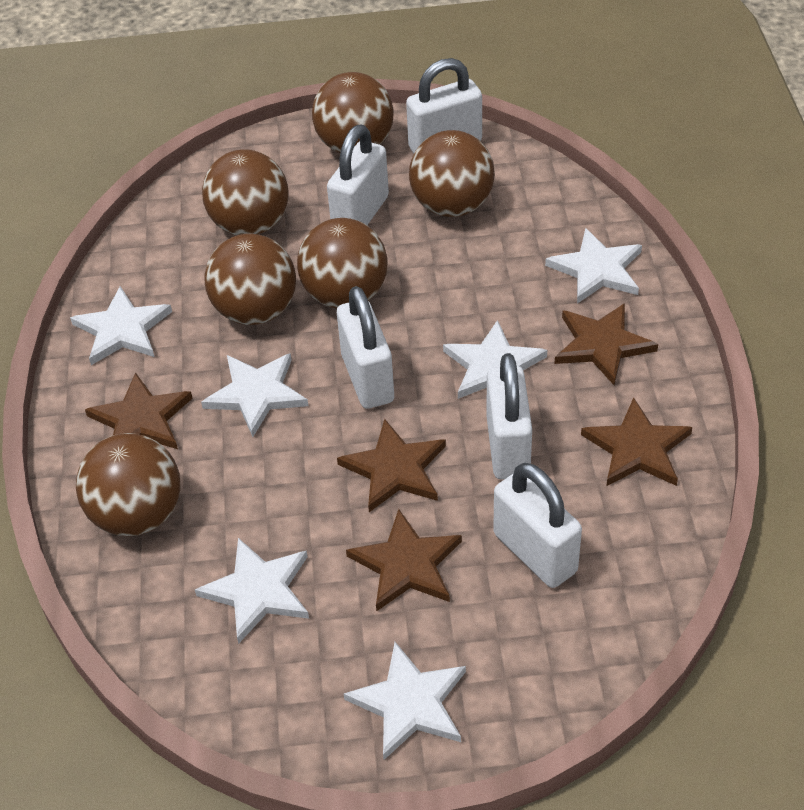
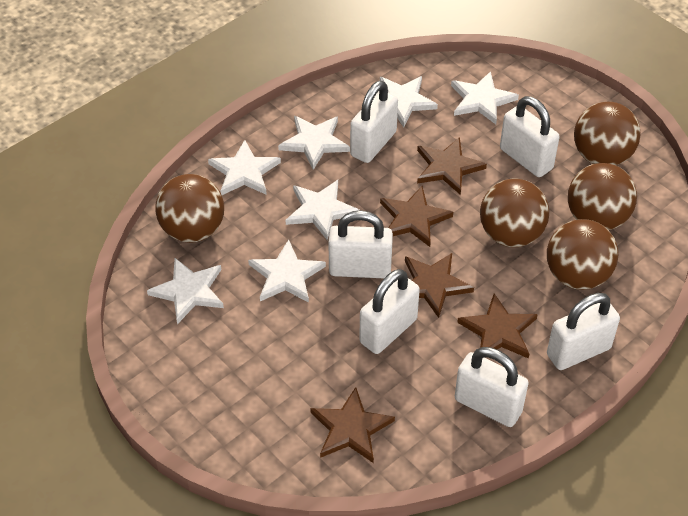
brown ball: [76,433,180,536] [202,149,288,235] [204,234,296,325] [297,218,388,308] [312,72,394,153] [409,130,495,217] = 6 -> [156,174,224,243] [480,179,549,247] [547,219,618,290] [568,163,637,230] [574,102,641,166] = 5
white padlock: [327,124,389,225] [337,286,394,409] [406,58,482,153] [487,353,532,479] [493,463,582,588] = 5 -> [329,210,393,278] [350,81,398,163] [359,269,420,354] [455,347,529,427] [500,96,559,177] [547,293,620,370] = 6
white star: [70,286,172,365] [195,538,309,644] [201,353,308,437] [344,642,466,760] [443,320,547,399] [545,228,642,304] = 6 -> [147,258,224,324] [208,140,281,195] [248,239,326,303] [278,116,350,170] [286,180,360,240] [380,76,438,127] [451,71,519,124] = 7

